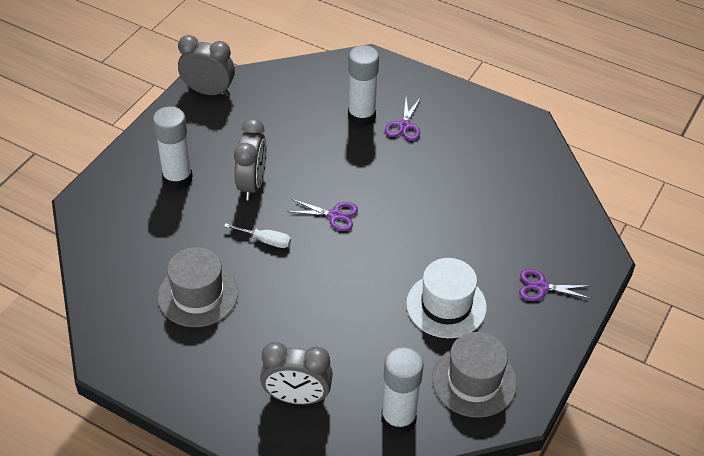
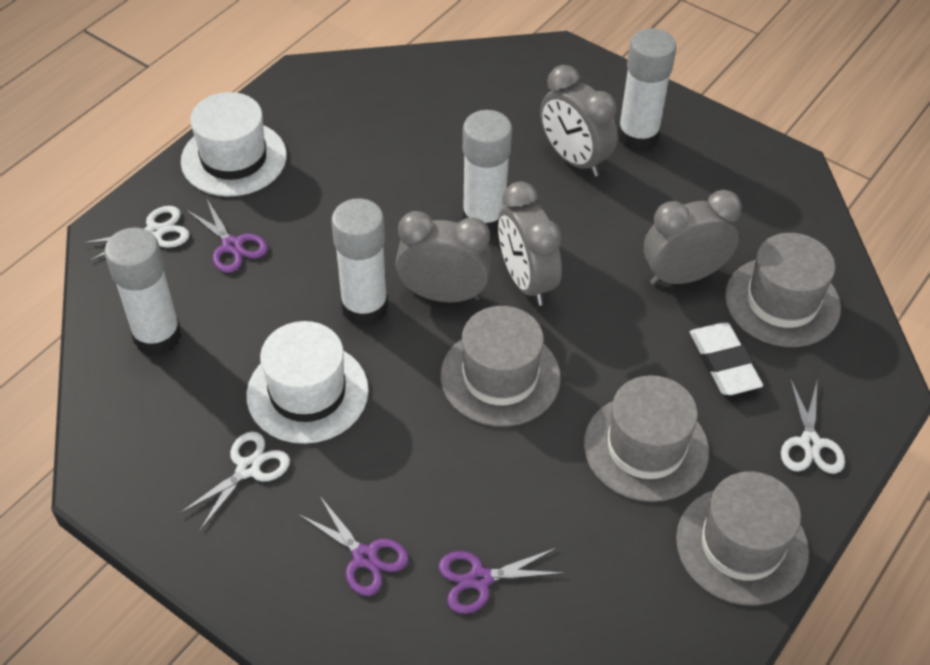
grey clock: [178,35,235,96] [234,118,267,201] [260,342,333,405] = 3 -> [395,211,492,302] [498,181,562,306] [540,65,618,177] [644,190,742,285] = 4
grey hat: [158,247,238,327] [432,332,517,418] = 2 -> [441,306,561,427] [584,375,709,502] [676,471,809,606] [725,233,841,347] = 4
white eraser: none = 0 -> [690,323,763,395] = 1
white glue stick: [153,106,193,189] [348,45,379,126] [381,347,424,434] = 3 -> [104,227,181,356] [332,198,388,326] [463,110,512,233] [618,28,676,151] = 4
white hat: [406,258,487,338] = 1 -> [181,92,287,197] [246,321,369,444] = 2
white scissors: none = 0 -> [83,206,190,261] [180,432,290,530] [781,378,845,474] = 3
white screwdriver: [224,223,291,248] = 1 -> none = 0

